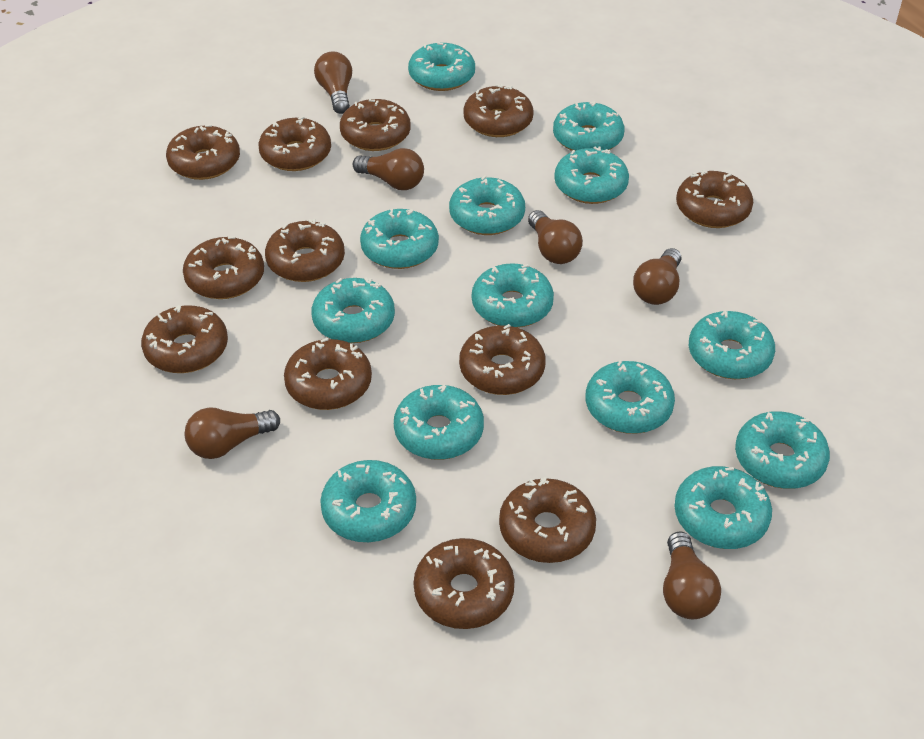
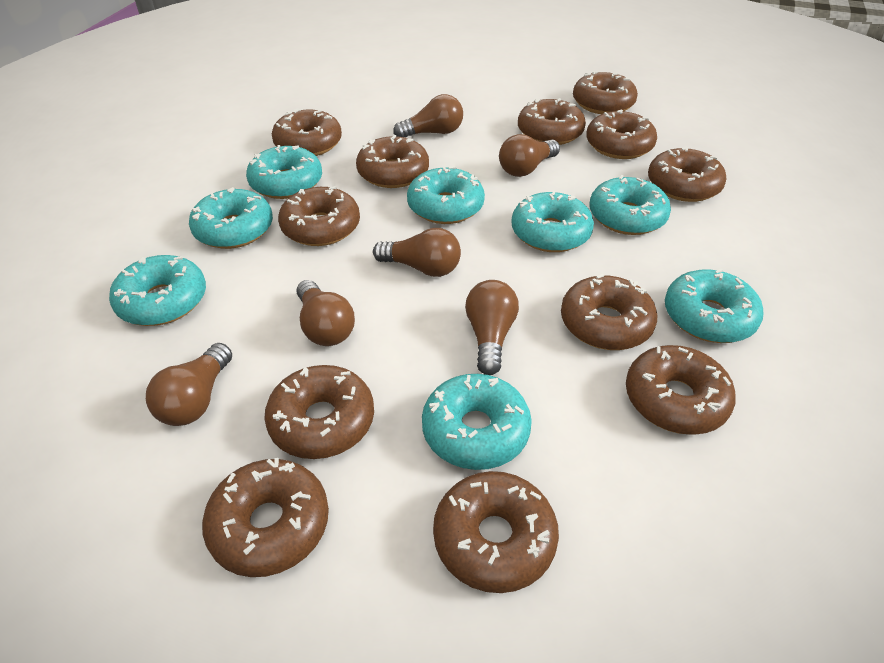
turquoise donut: [311,278,395,343] [320,460,416,542] [360,209,439,269] [394,384,484,460] [408,43,475,91] [449,175,525,235] [472,263,554,328] [553,101,624,151] [554,147,629,204] [586,360,675,434] [674,466,772,549] [689,310,775,379] [735,411,830,489] = 13 -> [109,255,206,326] [189,187,273,249] [246,145,322,199] [407,166,485,224] [422,374,532,470] [511,191,594,252] [590,175,671,235] [665,269,764,343] = 8

